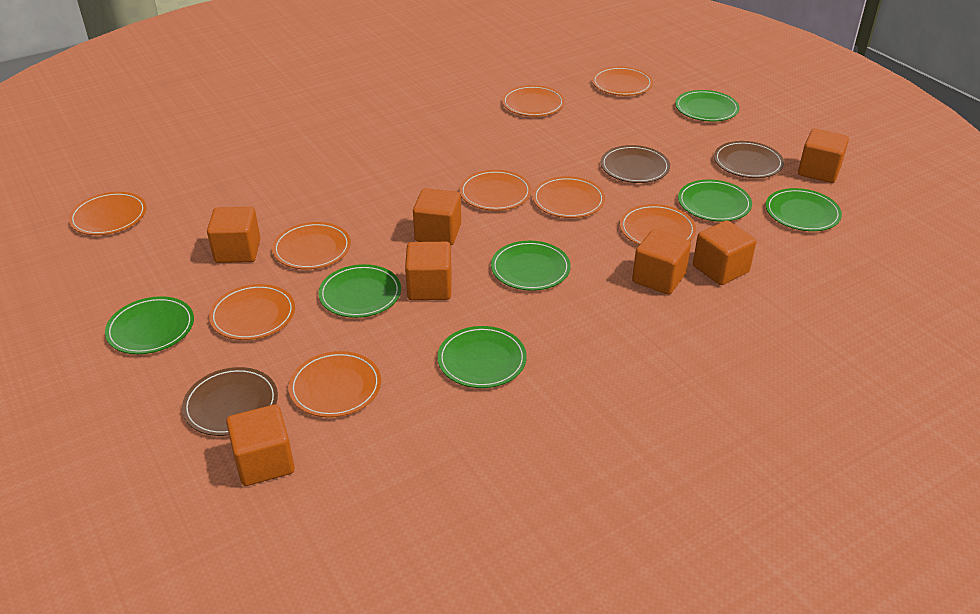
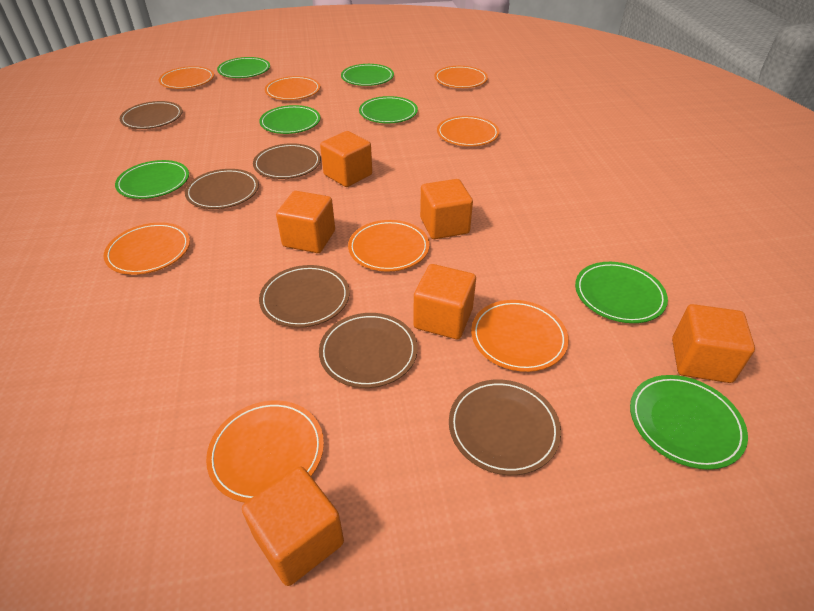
brown plate: [182,367,278,436] [601,145,670,183] [714,141,784,178] = 3 -> [120,101,182,129] [185,169,259,209] [253,143,321,179] [259,265,350,328] [319,313,418,388] [449,379,561,475] = 6
orange cube: [207,207,260,263] [226,404,295,486] [405,242,452,300] [413,188,461,245] [632,229,691,295] [693,220,756,285] [798,128,849,183] = 7 -> [242,467,344,586] [276,191,335,253] [320,131,372,187] [413,264,476,339] [420,179,473,239] [672,304,755,383] = 6
orange plate: [69,192,147,235] [209,284,295,340] [272,222,351,269] [288,351,381,417] [459,170,531,211] [502,85,565,116] [532,176,605,218] [592,67,653,96] [620,204,696,245] = 9 -> [104,222,190,275] [159,66,214,89] [206,401,324,503] [265,76,320,100] [348,220,429,272] [434,66,488,88] [437,116,499,146] [471,300,569,372] = 8

